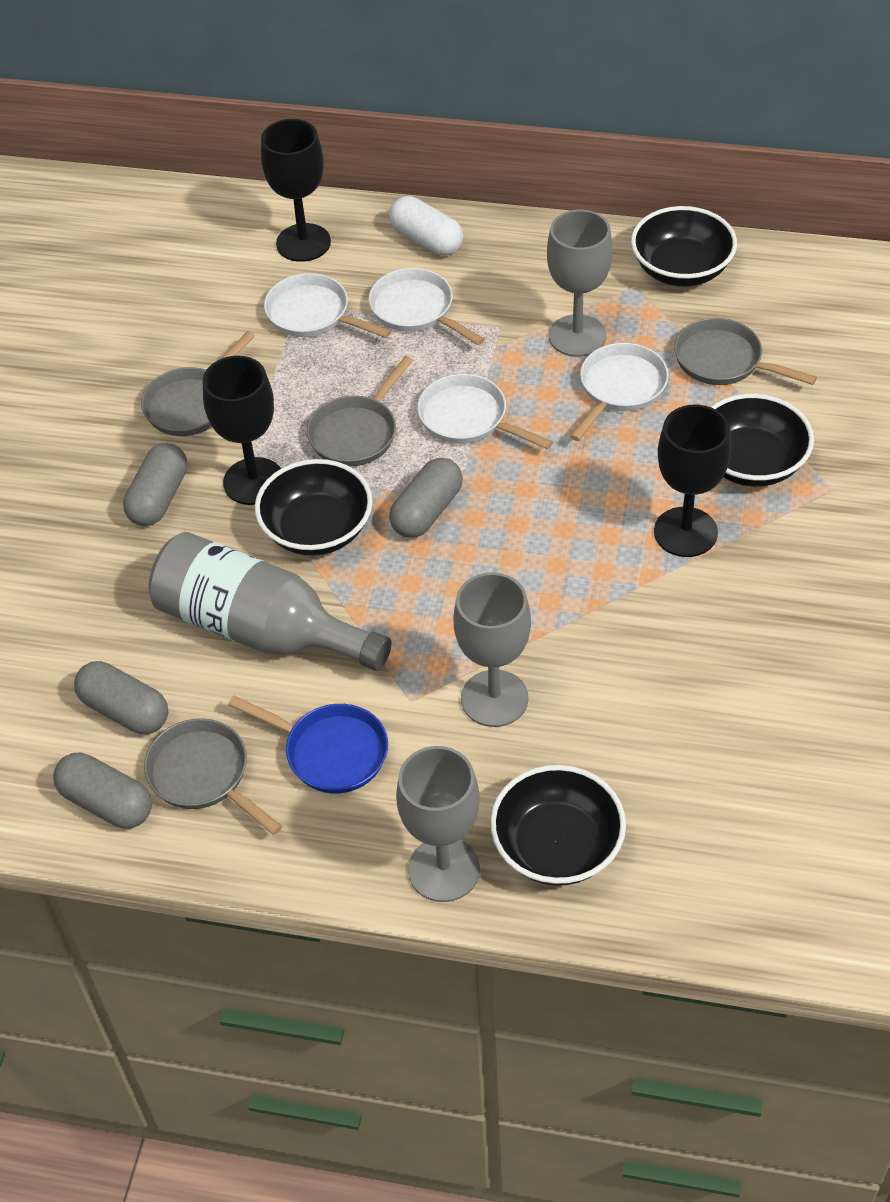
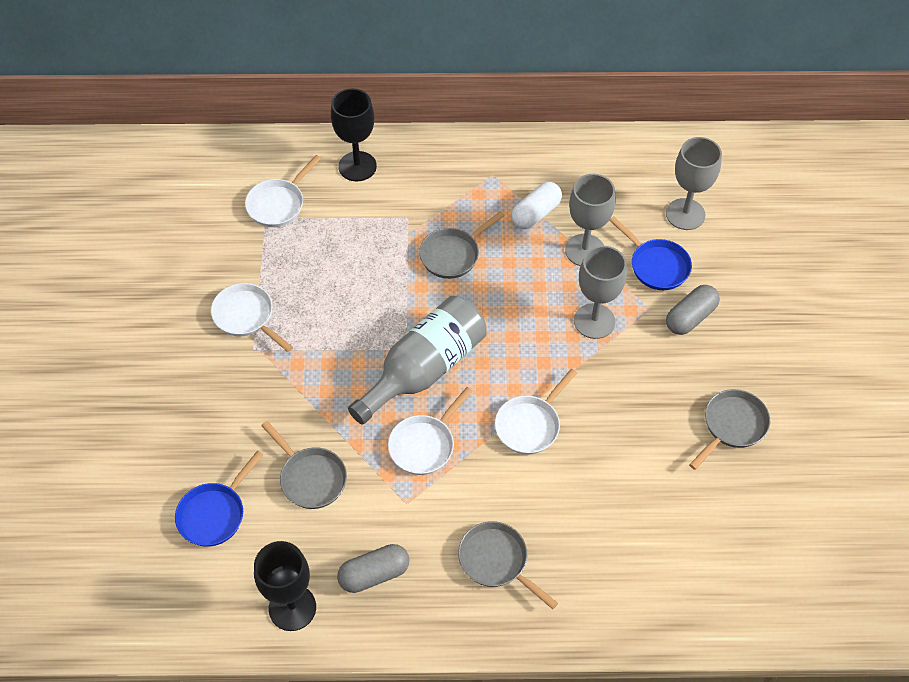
black bowl: [255,459,373,556] [490,765,626,886] [631,206,737,287] [711,394,814,487] = 4 -> none = 0
black goblet: [203,356,281,505] [261,119,331,262] [654,405,731,557] = 3 -> [254,541,316,631] [331,88,377,181] = 2
blue pan: [228,696,388,794] = 1 -> [175,450,263,547] [609,216,692,290] = 2
grey capsule: [53,753,152,829] [74,661,168,734] [123,443,187,526] [389,458,463,538] = 4 -> [337,544,409,593] [666,285,720,335] = 2

